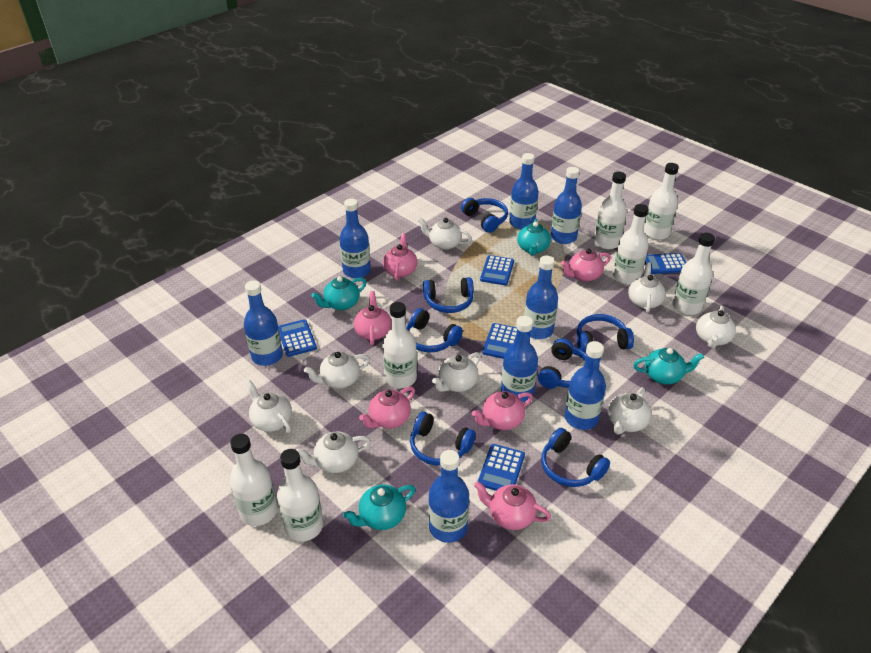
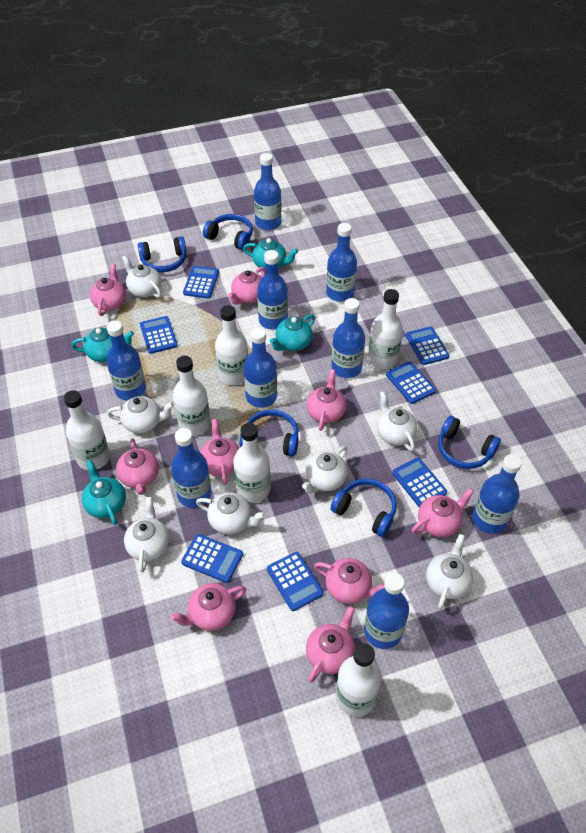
blue bottle: [244,280,283,366] [340,198,371,278] [428,450,469,543] [501,316,538,402] [509,153,539,229] [524,256,558,339] [551,167,582,244] [565,341,606,430] = 8 -> [106,320,146,401] [171,428,212,508] [243,327,277,408] [254,153,281,231] [257,250,288,329] [326,223,357,302] [332,298,365,378] [364,573,409,649] [472,454,522,534] = 9
blue calculator: [278,319,317,357] [478,444,525,491] [480,255,514,285] [482,323,517,359] [645,253,686,274] = 5 -> [140,316,178,354] [181,534,243,583] [183,266,219,298] [267,552,323,611] [386,362,436,404] [392,457,447,508] [406,326,450,365] = 7
blue headphones: [406,308,463,352] [410,411,475,466] [423,277,474,313] [461,198,508,233] [538,338,587,389] [541,428,610,487] [577,314,634,352] = 7 -> [138,236,187,272] [203,214,253,250] [239,409,299,456] [330,479,397,537] [438,416,501,469] = 5
pink teapot: [354,291,391,345] [359,386,415,428] [383,233,417,281] [472,391,533,430] [474,481,551,530] [561,248,611,282] = 6 -> [90,264,126,316] [116,438,159,495] [170,583,246,631] [200,419,239,485] [228,267,266,305] [306,606,355,682] [307,369,346,431] [314,558,385,604] [411,488,474,537] = 9
white bottle: [230,434,278,526] [277,449,323,542] [382,302,417,388] [594,172,627,249] [613,204,649,284] [644,163,679,240] [673,233,715,315] = 7 -> [64,390,110,470] [173,356,211,436] [215,305,248,385] [233,423,271,503] [336,643,381,717] [368,289,403,369] = 6
white teapot: [246,380,292,433] [296,432,371,473] [304,352,370,388] [418,218,471,250] [432,352,481,392] [608,387,651,434] [628,262,665,313] [696,305,736,348] = 8 -> [107,396,174,433] [122,255,161,298] [124,497,169,573] [196,492,266,534] [302,446,347,494] [377,391,418,451] [426,534,473,609] = 7

